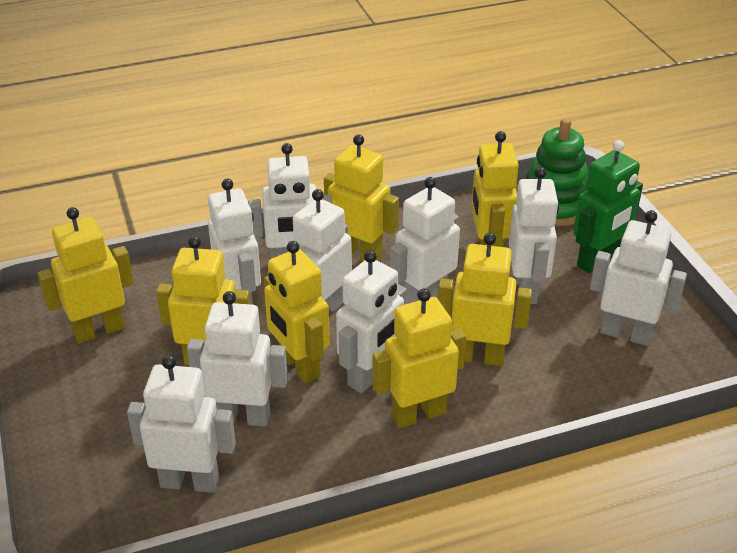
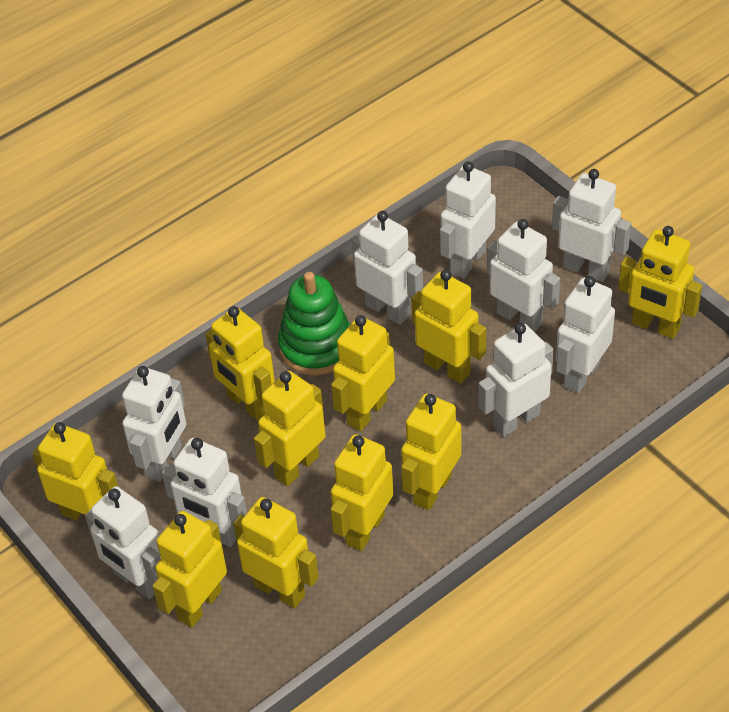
green robot: [573,140,643,273] = 1 -> none = 0
yellow robot: [38,207,134,344] [156,236,250,365] [264,241,330,384] [324,134,399,262] [372,289,466,429] [438,233,532,366] [471,131,519,247] = 7 -> [33,422,118,525] [152,511,227,628] [205,306,275,420] [234,497,319,608] [254,371,326,486] [331,315,395,431] [331,434,393,551] [401,394,461,510] [411,270,486,383] [618,226,702,339] = 10

